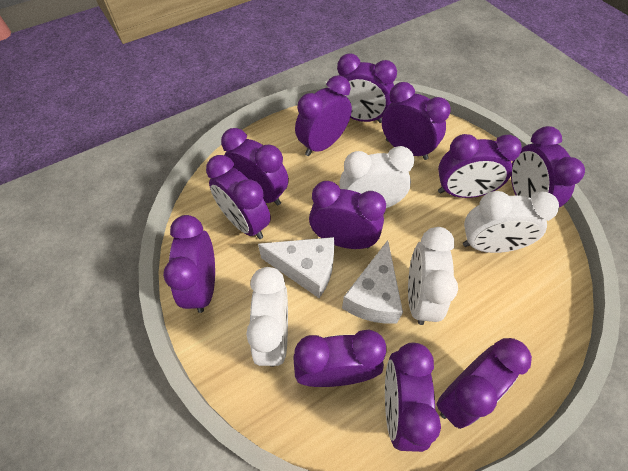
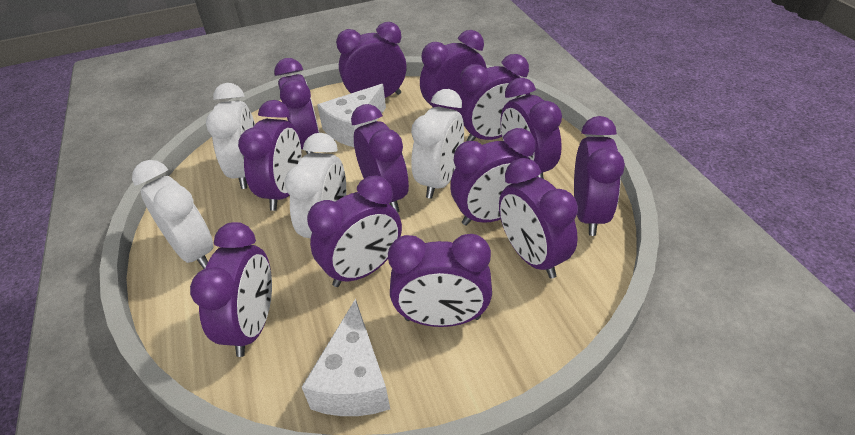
purple clock: [163,215,215,313] [206,155,271,239] [221,128,289,206] [293,329,387,387] [295,75,352,156] [309,181,386,249] [337,53,397,123] [382,82,451,160] [385,342,441,452] [436,338,532,429] [438,134,522,198] [511,126,585,207] = 12 -> [190,222,272,357] [238,100,302,211] [274,58,319,154] [307,175,402,287] [336,22,407,98] [351,104,409,212] [388,234,492,327] [420,30,487,111] [450,128,537,226] [457,54,530,141] [499,158,578,279] [501,78,562,179] [574,116,625,236] = 13

